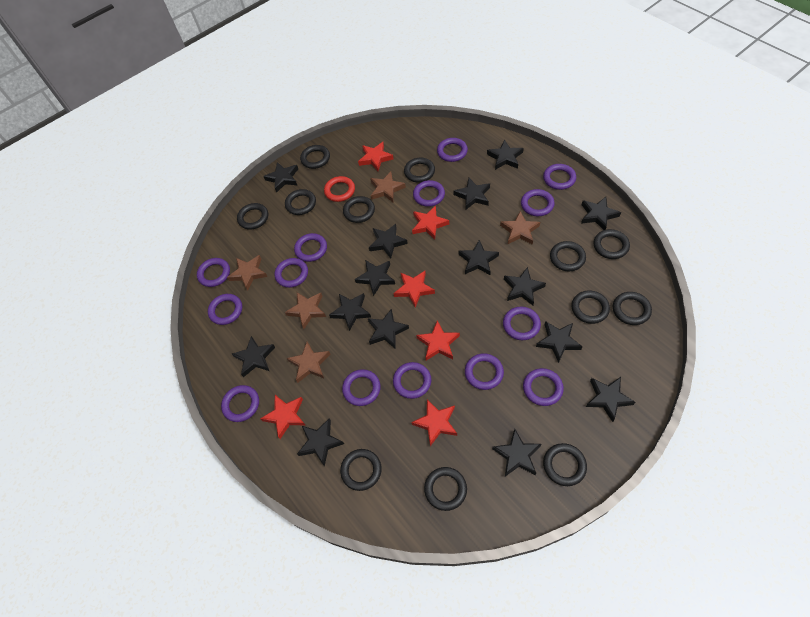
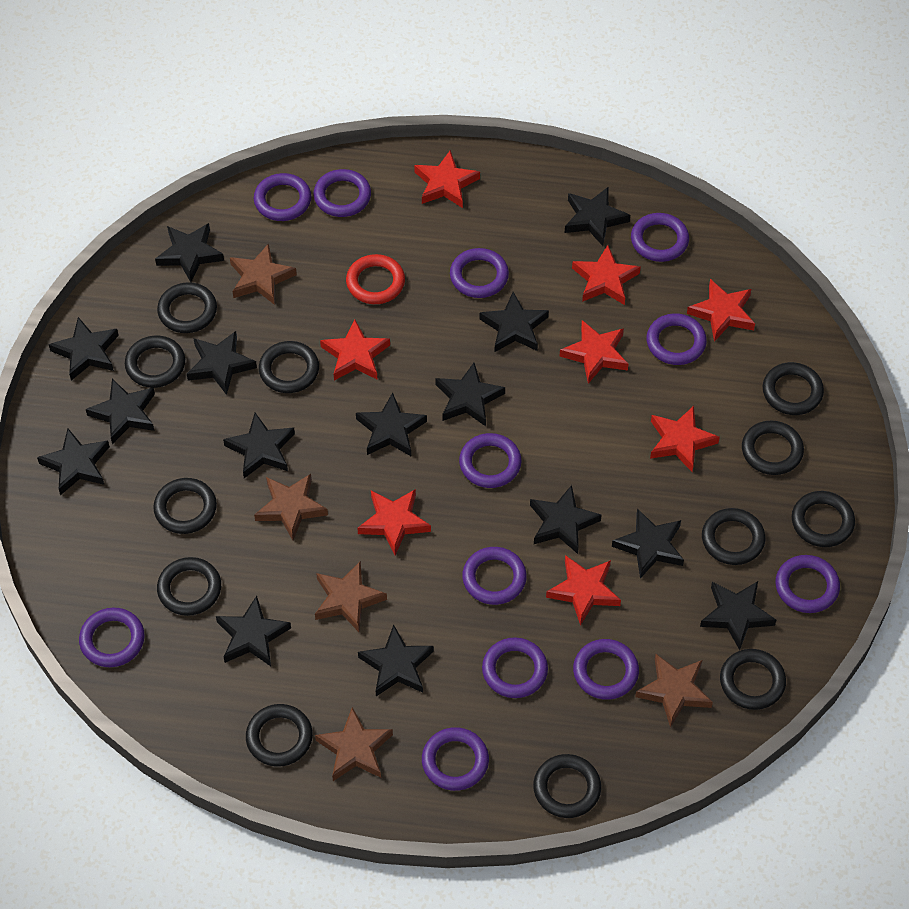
purple ring: [197,258,230,287] [208,294,242,325] [221,385,259,422] [274,258,308,288] [294,233,327,262] [342,369,381,406] [393,362,431,399] [413,180,445,207] [437,138,468,162] [465,353,504,390] [503,307,541,340] [521,189,555,216] [523,368,564,406] [543,164,576,190] = 14 -> [79,608,145,667] [254,173,311,221] [313,169,371,217] [422,727,489,791] [450,248,509,298] [459,433,522,488] [462,547,527,605] [482,637,548,698] [573,639,639,700] [631,213,689,262] [646,313,707,365] [775,555,840,613] = 12
red star: [260,395,305,439] [358,142,394,171] [393,271,435,308] [411,399,457,446] [412,206,449,240] [416,321,460,361] = 6 -> [320,320,390,381] [357,489,431,555] [414,150,480,208] [546,555,621,626] [560,320,628,384] [572,245,641,305] [650,406,720,472] [687,279,755,342] = 8

